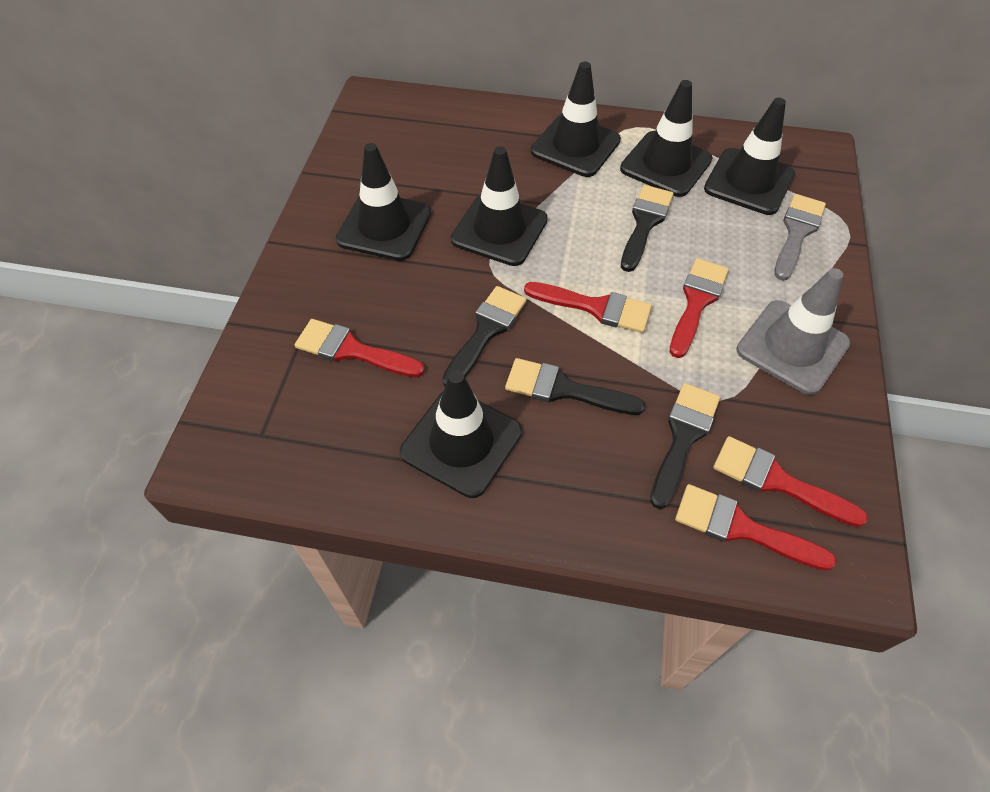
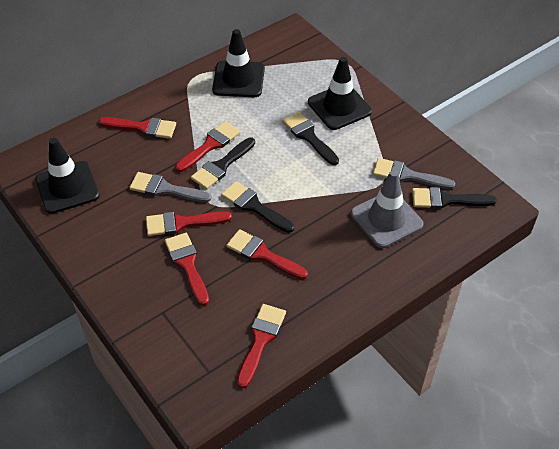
black traffic cone: [336,143,431,261] [400,370,522,498] [451,146,548,266] [531,62,621,177] [620,80,713,197] [704,98,795,215] = 6 -> [35,138,100,214] [212,29,265,97] [308,57,372,130] = 3
grey brush: [774,194,826,281] = 1 -> [129,172,212,202] [373,158,456,189] = 2
red brush: [295,319,425,377] [524,282,652,333] [670,258,729,358] [675,484,837,571] [713,436,868,527] = 5 -> [99,117,176,139] [146,211,232,236] [165,233,209,306] [175,121,240,172] [226,229,308,280] [237,304,286,388] = 6

